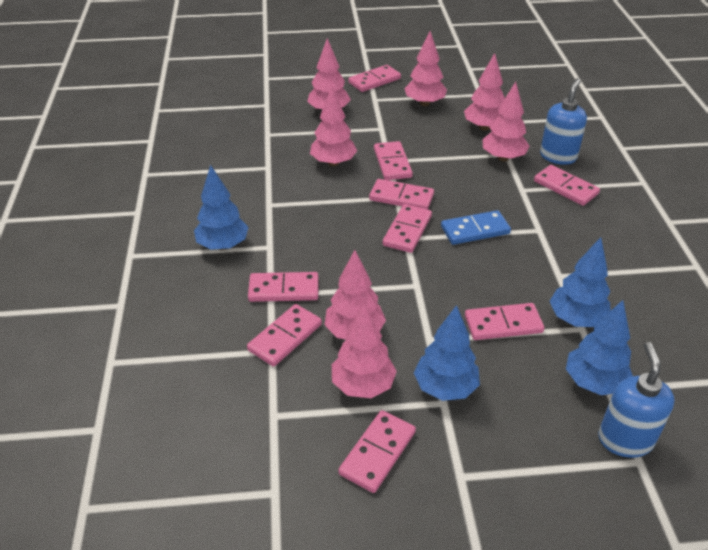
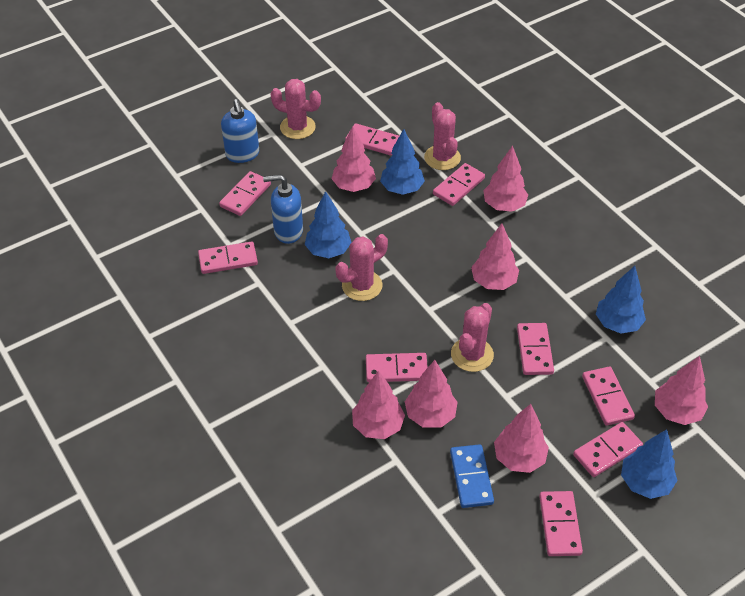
pink cactus: none = 0 -> [270,79,321,139] [336,234,388,301] [424,102,461,170] [451,303,494,372] = 4

